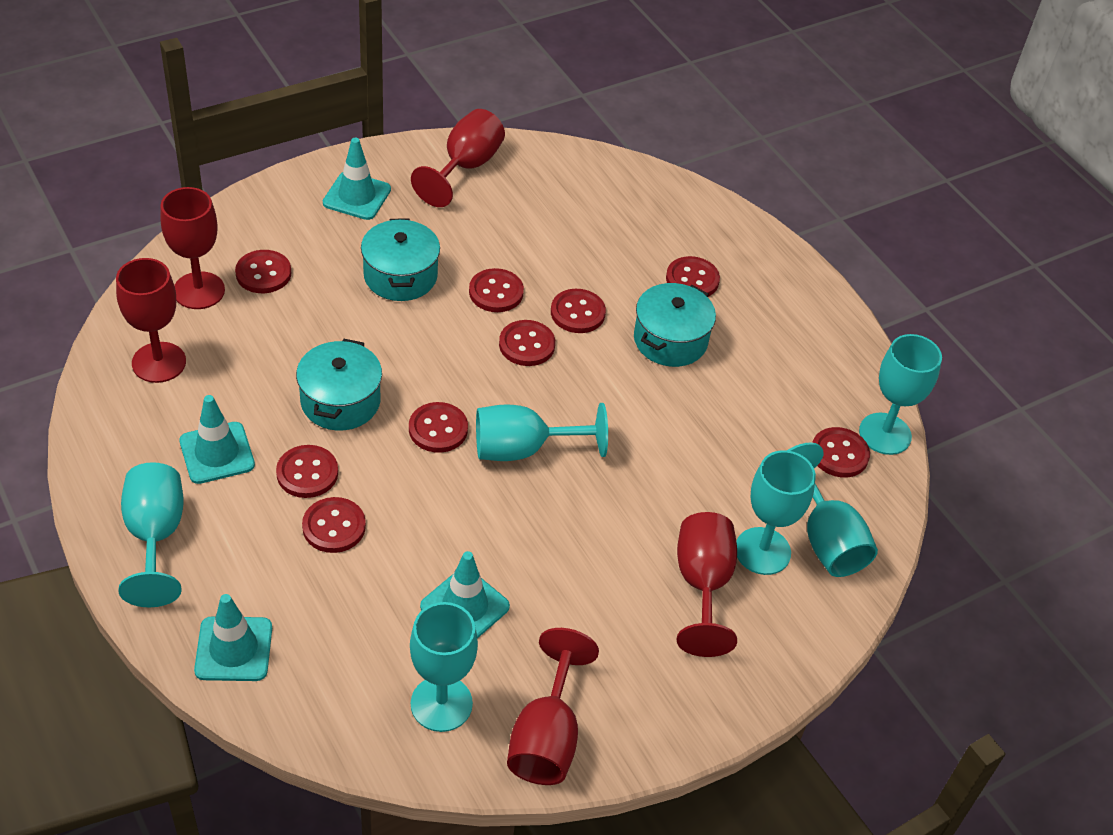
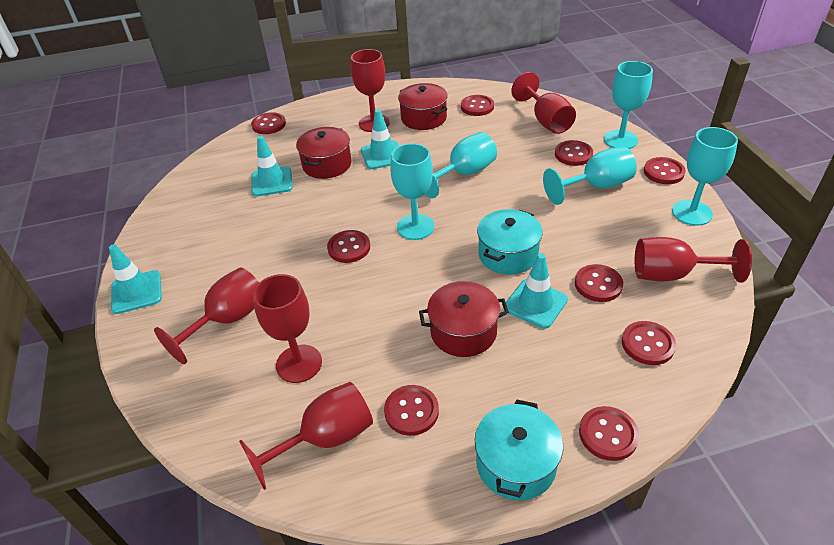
red goblet: [116,258,186,383] [160,187,225,309] [411,109,505,207] [507,628,599,785] [677,512,737,657] = 5 -> [154,267,259,364] [239,382,373,490] [253,274,322,383] [351,49,390,132] [511,72,576,134] [635,237,752,283] = 6
red pot: none = 0 -> [296,127,352,179] [398,83,448,130] [419,281,509,357] = 3
turquoise goblet: [118,462,184,607] [410,602,478,732] [476,403,608,461] [736,450,816,575] [787,442,878,577] [859,334,942,455] = 6 -> [390,143,435,240] [424,132,497,198] [543,146,637,205] [604,61,653,149] [672,127,738,226] = 5
turquoise pot: [296,339,382,431] [361,219,440,301] [634,283,716,367] = 3 -> [475,400,563,500] [477,209,543,274] = 2

